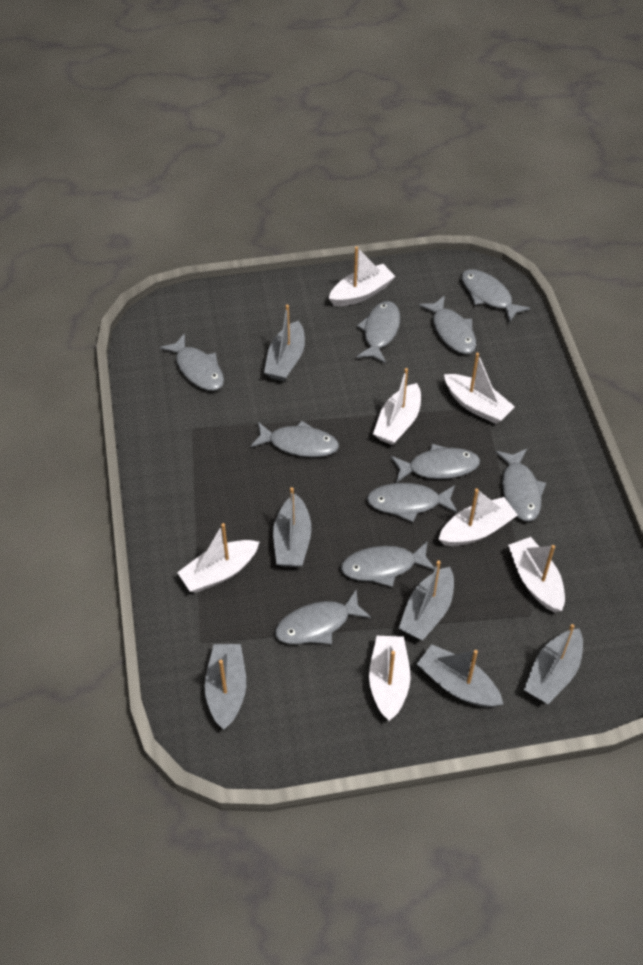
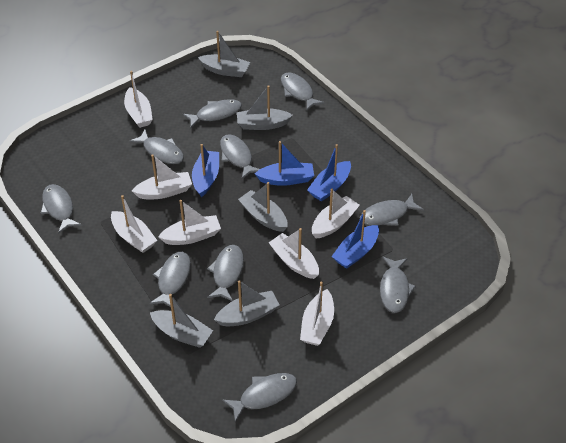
blue boat: none = 0 -> [192,144,219,197] [255,141,314,186] [307,144,351,202] [331,210,379,269] = 4
grey boat: [205,644,246,730] [264,304,305,381] [273,487,312,567] [399,561,454,640] [417,644,503,707] [524,624,583,704] = 6 -> [150,294,213,348] [198,31,250,77] [214,280,280,326] [237,85,293,130] [238,182,288,232] = 5

